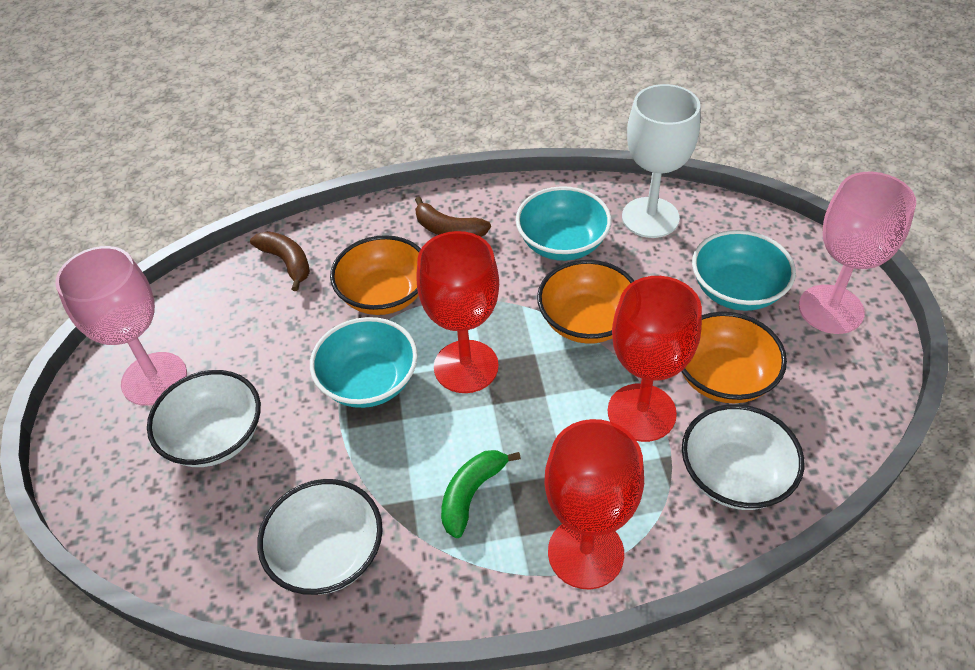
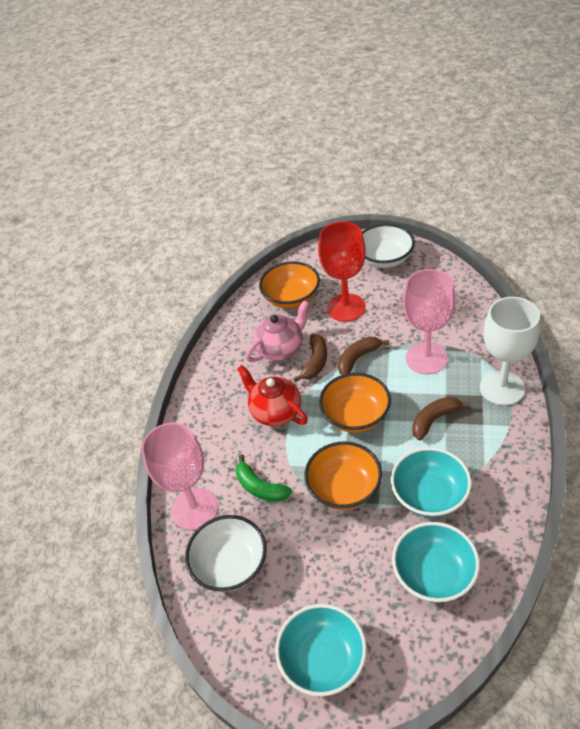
brown banana: [250,231,310,291] [415,197,491,237] = 2 -> [293,334,327,382] [338,337,389,375] [412,397,471,441] = 3
pink teapot: none = 0 -> [246,300,310,362] = 1
red goblet: [416,231,499,393] [544,419,644,589] [608,276,702,442] = 3 -> [318,222,366,322] = 1
red teapot: none = 0 -> [237,365,308,426] = 1
white bowl: [147,370,261,467] [257,479,383,595] [682,404,804,510] = 3 -> [185,515,267,592] [362,224,415,268] = 2

